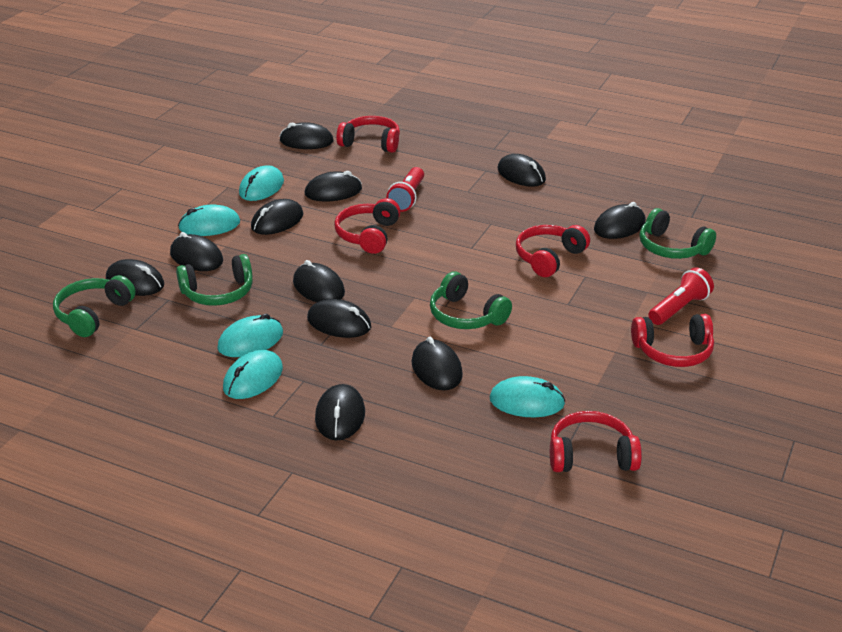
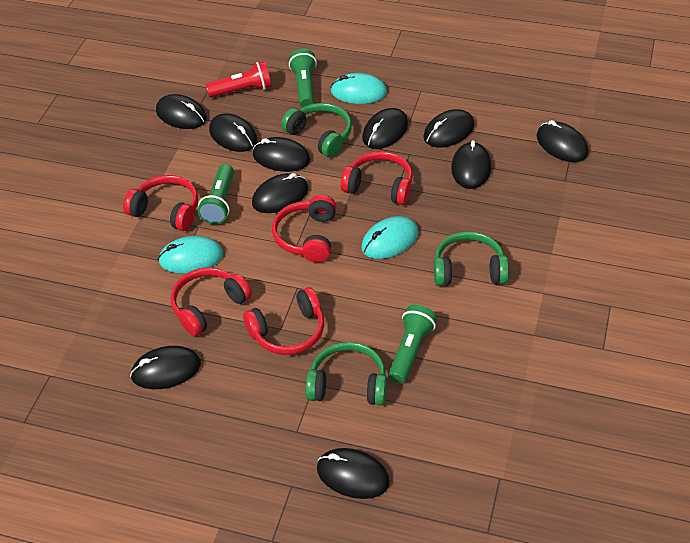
black mouse: [106,259,164,296] [170,232,223,271] [251,199,303,235] [280,122,334,149] [293,260,345,302] [305,171,362,201] [307,299,371,338] [315,384,365,441] [412,337,463,390] [497,154,546,187] [594,202,646,239] = 11 -> [130,346,201,389] [156,94,207,129] [209,113,257,152] [252,173,308,213] [253,137,310,172] [317,448,390,499] [362,108,408,149] [423,109,474,147] [451,140,491,189] [537,120,588,162] = 10
green flashlight: none = 0 -> [198,164,234,224] [289,49,317,107] [389,305,437,383] = 3
green headphones: [53,275,136,337] [176,254,253,306] [430,271,512,329] [640,208,716,259] = 4 -> [281,103,352,158] [305,342,387,406] [434,231,509,286] = 3
red flashlight: [386,167,424,212] [648,267,714,325] = 2 -> [205,61,272,97] = 1
turquoise mouse: [178,205,240,236] [217,314,283,357] [223,350,283,399] [239,165,284,201] [490,376,565,417] = 5 -> [158,236,223,274] [330,73,387,104] [361,216,419,259] = 3

